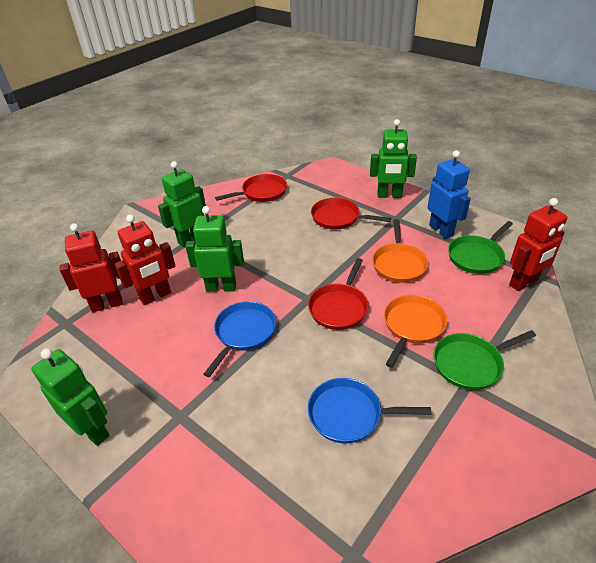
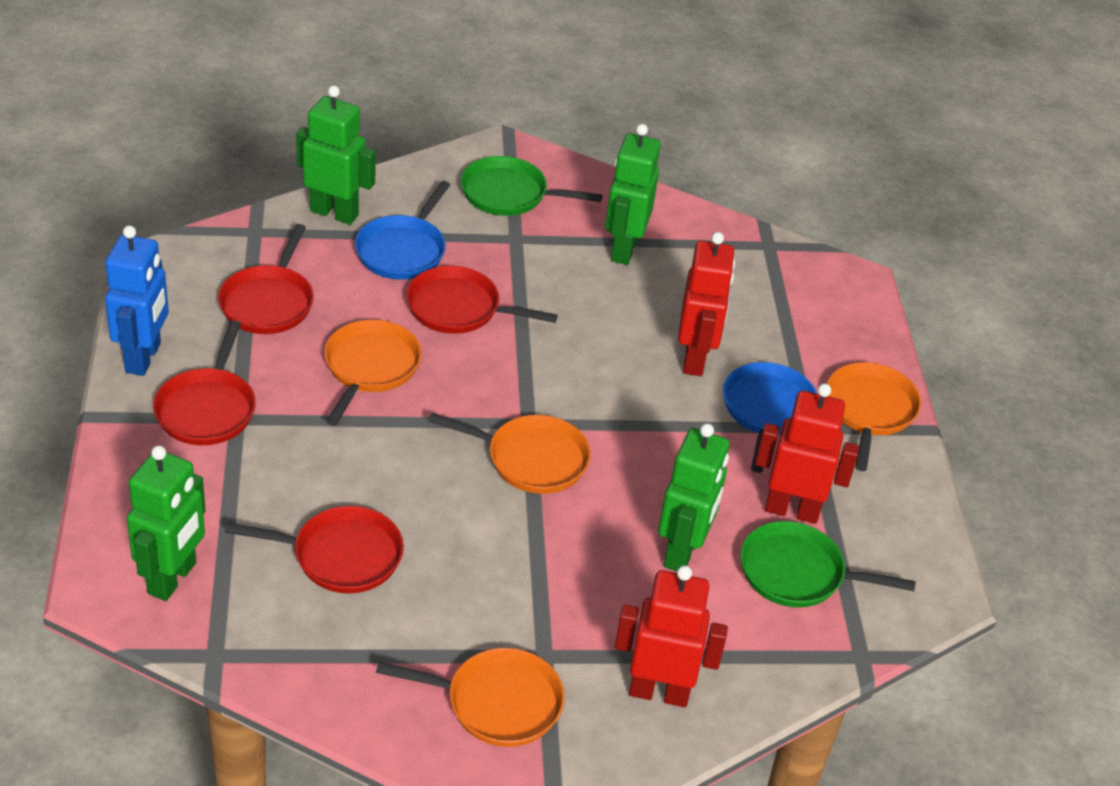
orange pan: [372,219,428,283] [384,295,447,368] = 2 -> [324,319,422,426] [376,648,565,747] [428,413,591,494] [827,362,921,471] = 4
red pan: [215,174,287,202] [308,258,369,330] [311,198,391,229] = 3 -> [153,320,256,445] [218,224,314,334] [224,506,404,593] [406,266,558,334] = 4

